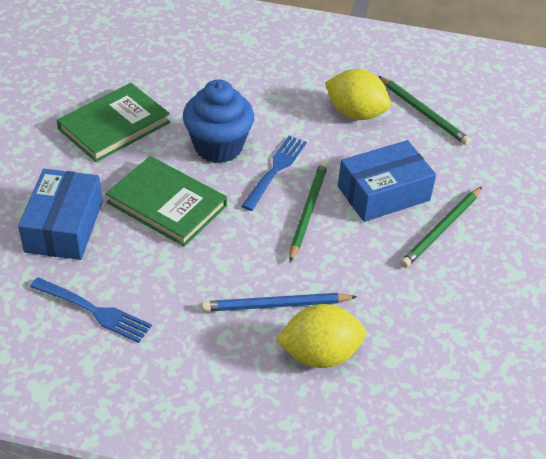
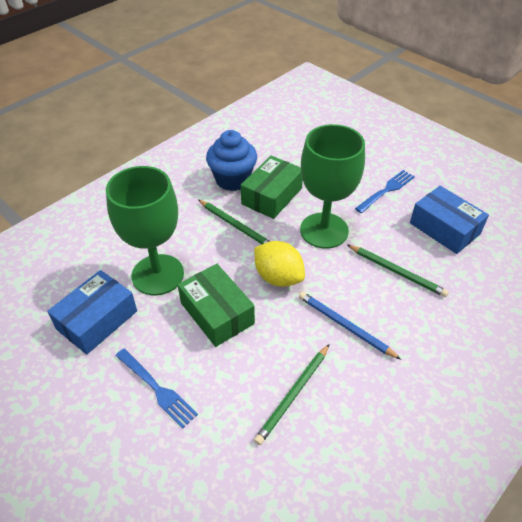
green book: [57,83,170,162] [106,156,227,247] = 2 -> none = 0
green box: none = 0 -> [178,264,255,347] [241,156,303,219] = 2
green goblet: none = 0 -> [106,166,184,295] [300,124,365,249] = 2
yellow lemon: [275,304,366,368] [325,69,391,120] = 2 -> [254,241,305,287] = 1

